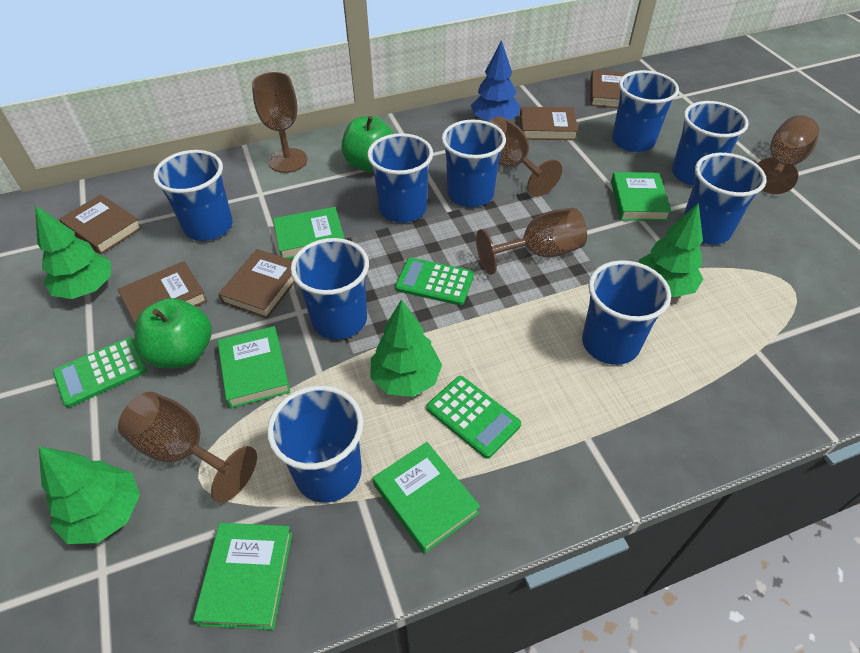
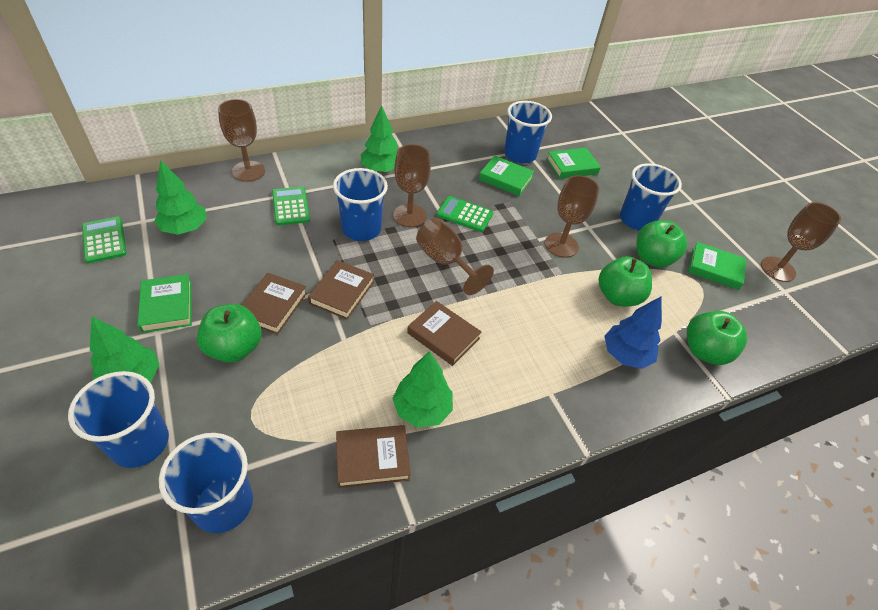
blue cup: [153,150,233,241] [267,386,363,503] [291,238,369,339] [367,133,433,223] [442,119,506,207] [582,260,671,365] [612,70,679,152] [672,101,749,186] [683,153,767,244] = 9 -> [68,371,169,468] [159,433,253,533] [333,168,388,241] [504,101,552,163] [620,163,682,230] = 5
brown book: [59,194,142,255] [117,261,207,323] [218,249,295,319] [520,107,578,140] [590,70,627,108] = 5 -> [242,273,307,334] [308,260,374,320] [336,425,411,488] [407,301,481,366] = 4
green apple: [134,298,212,368] [342,116,394,172] = 2 -> [197,304,262,363] [599,256,652,306] [636,220,687,267] [687,311,747,365] = 4
green book: [193,523,292,630] [217,326,290,408] [273,207,344,259] [373,442,480,554] [611,172,672,221] = 5 -> [137,274,192,333] [479,156,535,196] [546,148,601,179] [688,242,747,290] = 4

